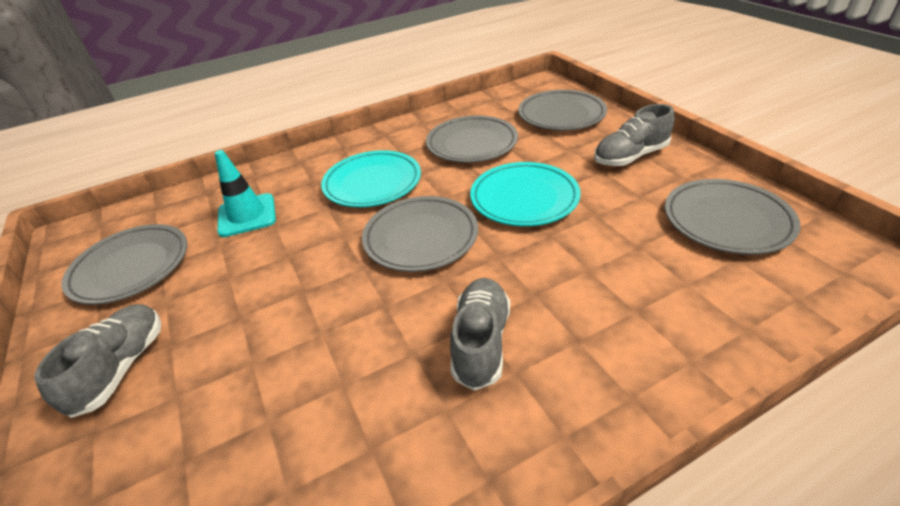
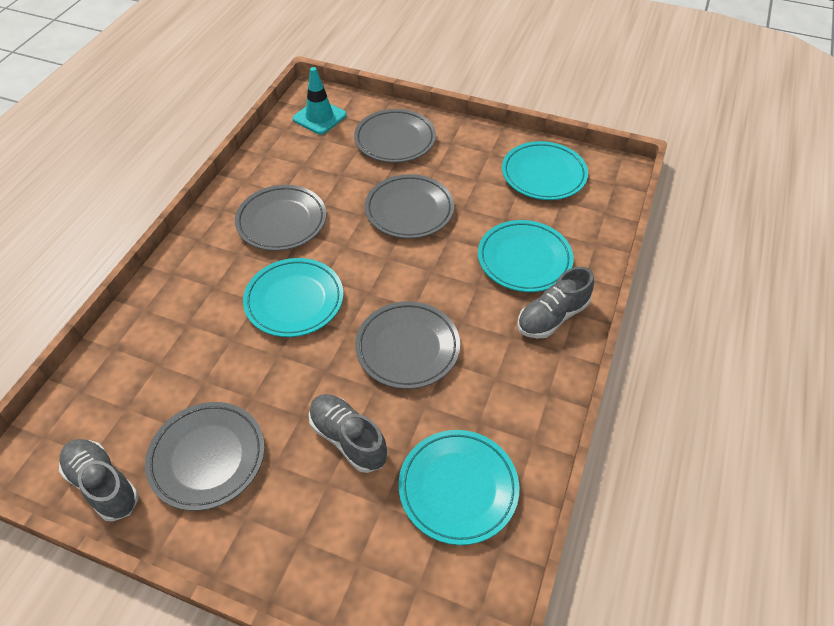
turquoise plate: [321,150,421,207] [470,162,581,226] = 2 -> [243,258,344,337] [399,430,519,545] [478,220,574,292] [502,141,588,200] = 4

